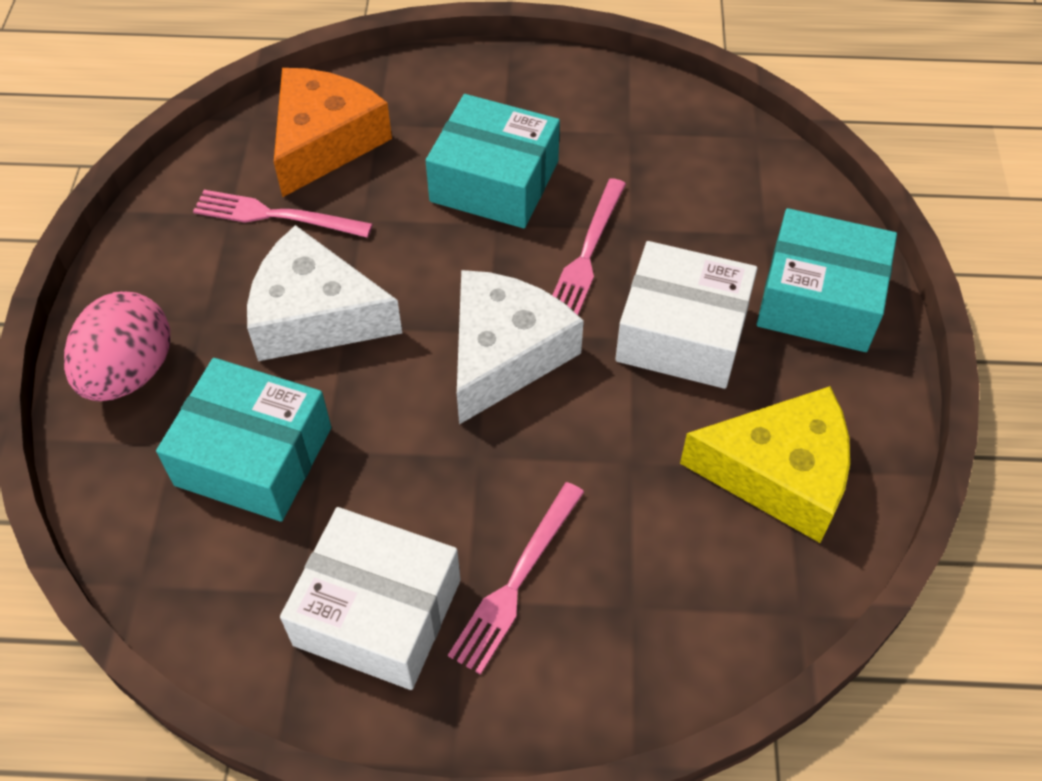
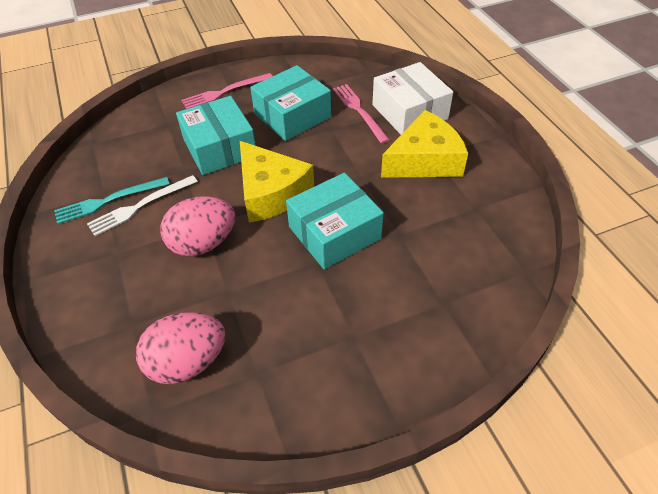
orange cheese: [274,68,392,197] = 1 -> none = 0
pink egg: [64,291,170,401] = 1 -> [136,312,226,384] [160,196,235,256] = 2
pink fork: [193,190,373,238] [448,482,584,675] [552,178,626,315] = 3 -> [182,73,272,109] [333,84,390,144] = 2
turquoise fork: none = 0 -> [54,177,169,224] = 1
white box: [280,507,461,690] [615,241,757,389] = 2 -> [372,62,453,135] = 1
white cheese: [247,225,402,361] [457,270,584,424] = 2 -> none = 0
white fork: none = 0 -> [87,175,198,236] = 1
yellow cheese: [680,386,850,543] = 1 -> [240,141,314,223] [381,110,468,178] = 2

